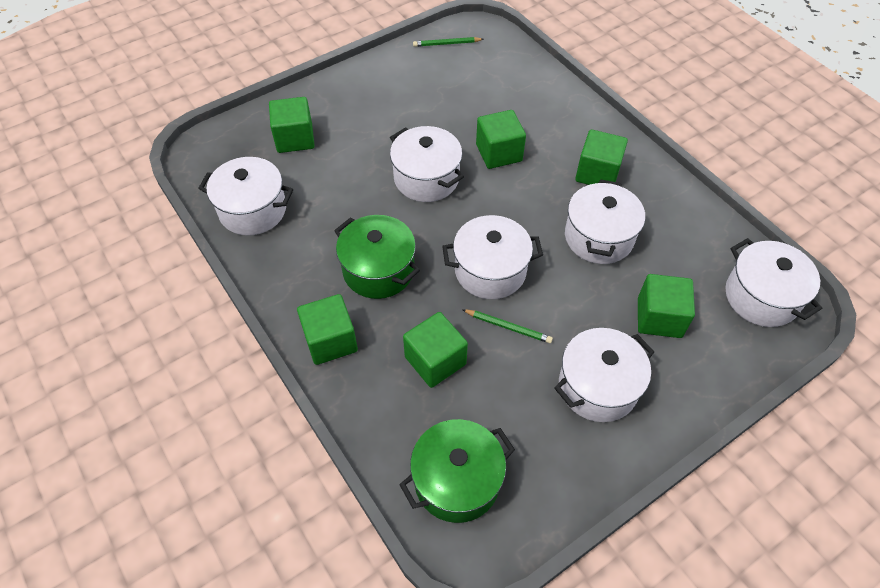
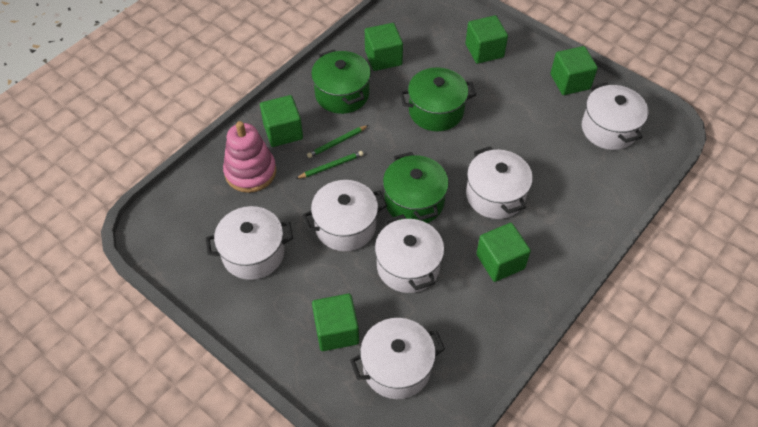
green pot: [334,215,420,299] [399,419,515,523] = 2 -> [311,50,371,114] [383,152,449,223] [399,67,476,131] = 3
pink stacking toy: none = 0 -> [223,121,276,193] = 1

